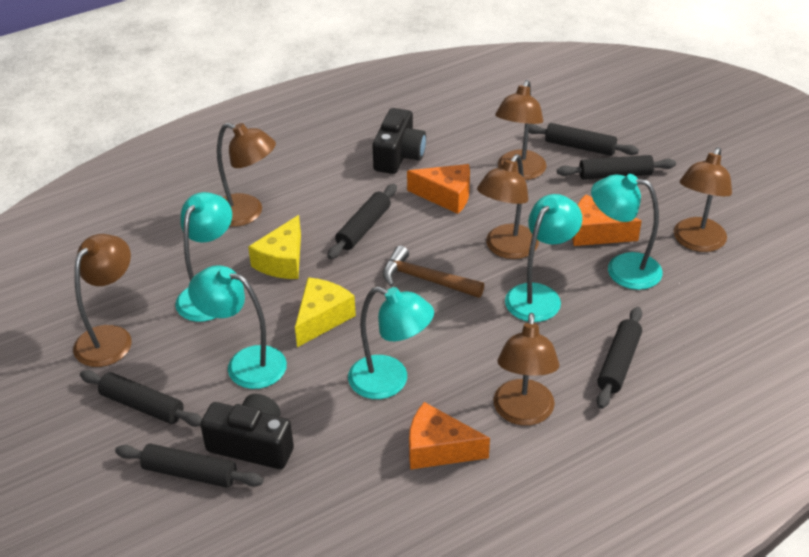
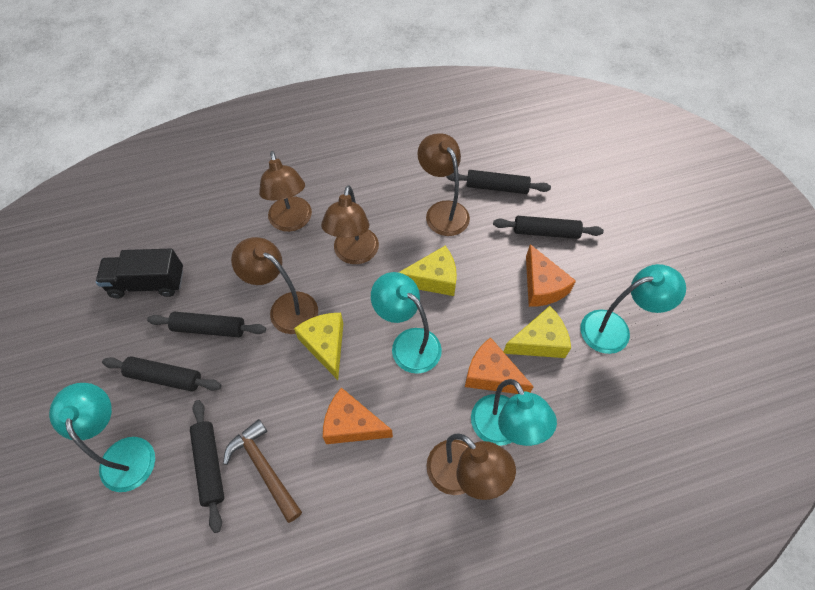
black camera: [200,394,294,469] [372,108,426,174] = 2 -> none = 0
black rolling pin: [80,370,202,427] [115,444,263,488] [328,184,397,259] [524,123,639,156] [557,155,676,180] [597,307,642,409] = 6 -> [102,356,221,392] [147,312,266,337] [190,400,224,533] [446,170,551,194] [493,216,604,239] = 5
black truck: none = 0 -> [96,249,183,298] = 1
brown lamp: [73,234,132,367] [217,123,276,227] [477,154,539,259] [493,313,560,426] [495,80,547,180] [674,147,732,252] = 6 -> [231,237,318,334] [259,151,312,232] [321,185,379,264] [417,133,470,236] [426,433,516,500] = 5
turquoise lamp: [175,192,232,322] [188,265,287,389] [348,287,434,399] [505,194,582,322] [591,174,663,290] = 5 -> [49,383,155,492] [371,272,442,374] [471,379,557,446] [581,264,686,354] = 4
yellow cheese: [248,215,301,279] [295,277,356,347] = 2 -> [294,313,343,380] [399,246,457,296] [503,306,571,358] = 3

